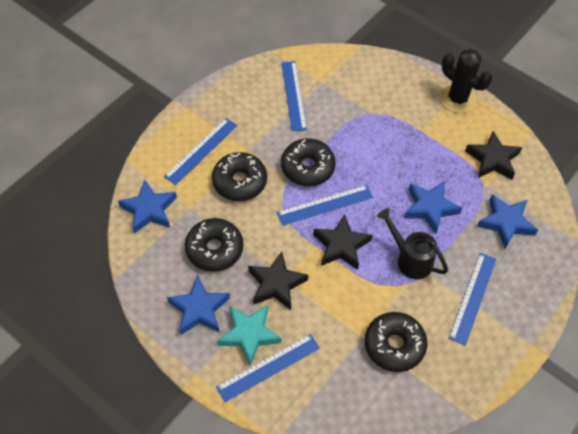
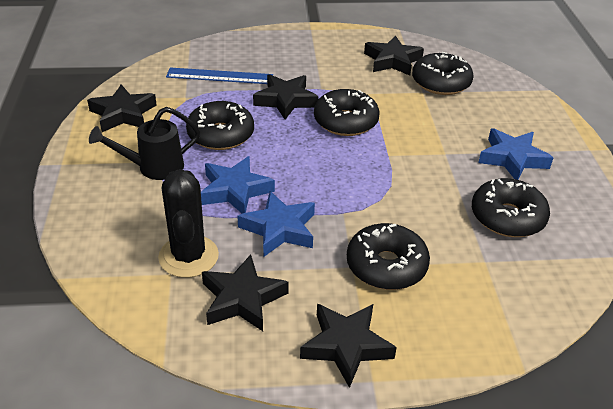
black donut: [185,218,243,272] [212,152,267,201] [281,138,336,186] [365,312,427,372] = 4 -> [186,101,254,150] [314,89,380,136] [347,223,430,290] [412,52,474,95] [472,178,550,237] = 5
black star: [248,252,308,310] [313,214,372,270] [465,131,522,179] = 3 -> [87,84,157,132] [202,255,289,331] [253,74,319,120] [300,304,397,388] [364,35,424,76] = 5
blue ruler: [164,118,237,185] [216,334,320,402] [277,185,373,226] [281,61,307,131] [449,253,496,346] = 5 -> [166,67,273,84] = 1
blue star: [118,180,177,234] [167,276,230,335] [404,181,462,234] [477,194,538,249] = 4 -> [201,156,275,213] [237,191,315,257] [478,128,553,180] = 3
turquoise star: [217,305,281,366] = 1 -> none = 0

